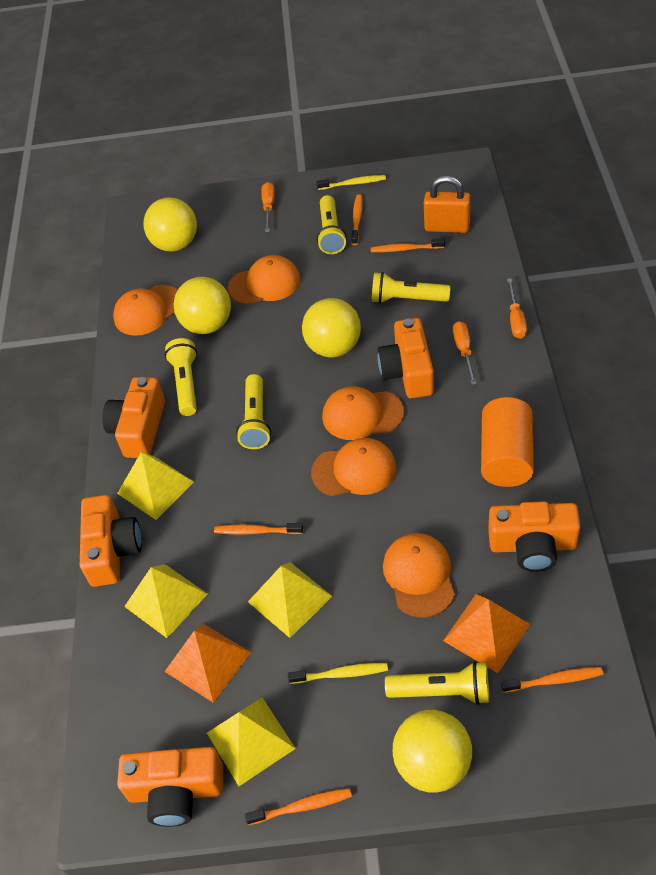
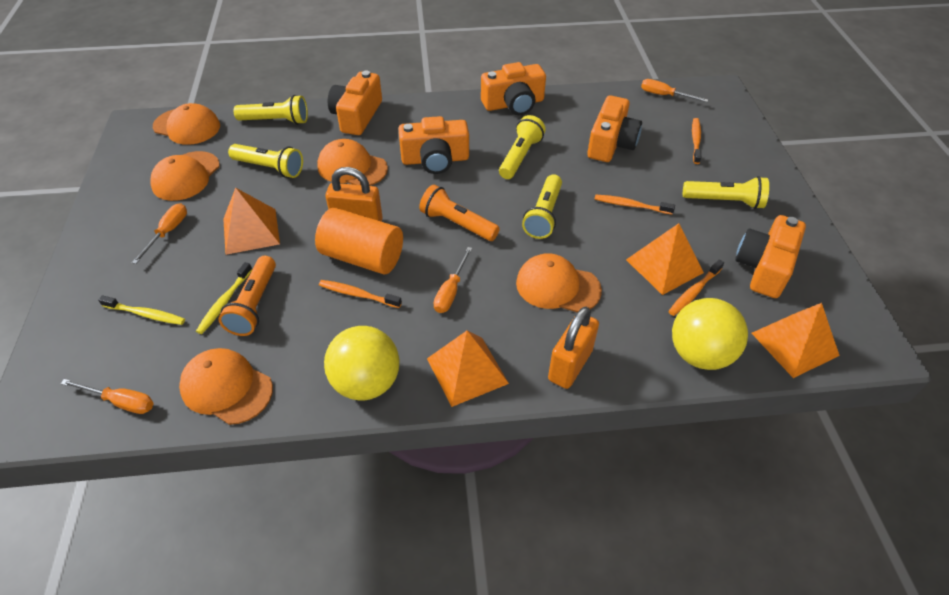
orange flashlight: none = 0 -> [219,256,276,336] [419,185,500,241] = 2
orange padlock: [424,176,471,233] = 1 -> [325,167,383,222] [548,307,599,389] = 2
orange pyramid: [164,623,251,703] [443,594,530,673] = 2 -> [223,188,280,255] [427,331,509,407] [626,223,704,295] [751,303,840,378] = 4
orange screwdriver: [262,182,275,232] [453,321,476,385] [507,278,527,339] = 3 -> [60,379,154,414] [132,203,187,264] [434,247,472,313] [641,79,708,102] = 4
orange toothbrush: [214,523,303,535] [245,788,352,825] [351,194,363,245] [371,238,445,252] [501,667,603,693] = 5 -> [319,280,402,308] [594,195,675,214] [668,260,724,316] [692,118,701,164] = 4
yellow ball: [144,197,197,251] [173,277,231,334] [302,298,361,357] [393,710,472,793] = 4 -> [324,326,400,400] [672,298,748,370] = 2
yellow pyramid: [117,452,194,520] [124,564,207,638] [207,698,296,786] [248,562,333,638] = 4 -> none = 0

